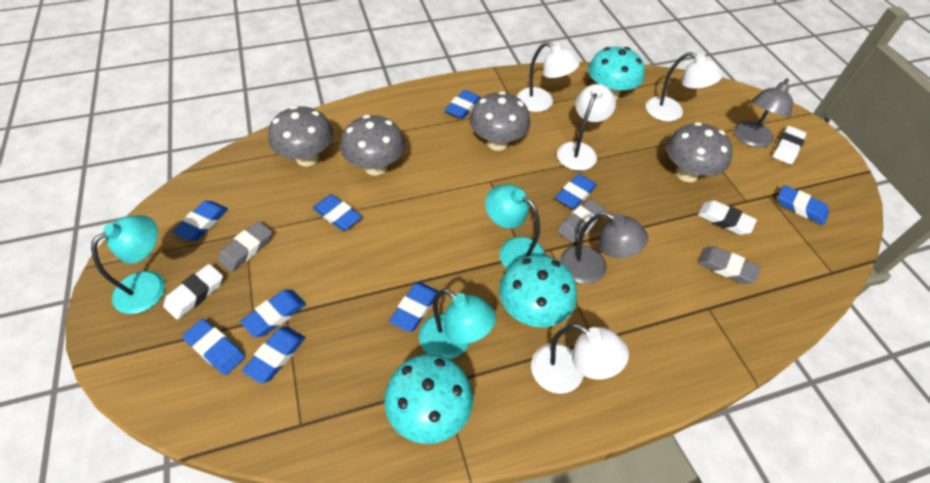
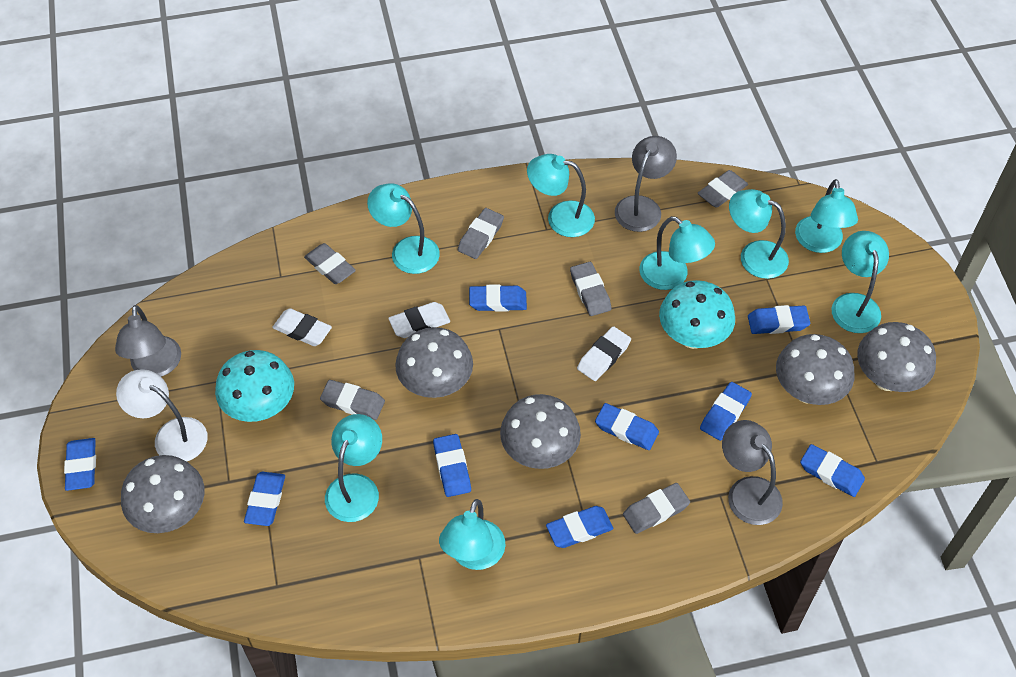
grey eraser: [218,221,272,272] [557,199,606,243] [698,246,761,284] = 3 -> [304,243,356,284] [320,380,385,420] [458,208,504,259] [570,262,611,316] [623,483,690,534] [698,170,748,208] = 6
grey lamp: [560,212,648,284] [734,78,793,148] = 2 -> [115,305,181,377] [615,136,677,232] [722,420,783,525] = 3
grey mushroom: [268,106,333,166] [340,115,405,176] [469,91,530,151] [666,122,733,182] = 4 -> [121,455,205,533] [395,327,473,398] [500,394,581,469] [776,334,854,405] [857,322,936,392] = 5
turquoise lamp: [91,215,165,314] [419,288,496,359] [485,184,545,269] = 3 -> [325,414,382,522] [367,183,440,274] [439,499,506,570] [527,154,595,237] [639,216,715,290] [729,189,789,279] [795,179,858,253] [832,231,889,333] = 8
turquoise mushroom: [384,354,473,444] [499,255,577,327] [588,47,645,100] = 3 -> [215,350,294,422] [659,280,735,349] = 2
white lamp: [517,42,580,112] [531,324,629,394] [557,84,616,171] [646,52,722,121] = 4 -> [116,369,208,462] = 1

